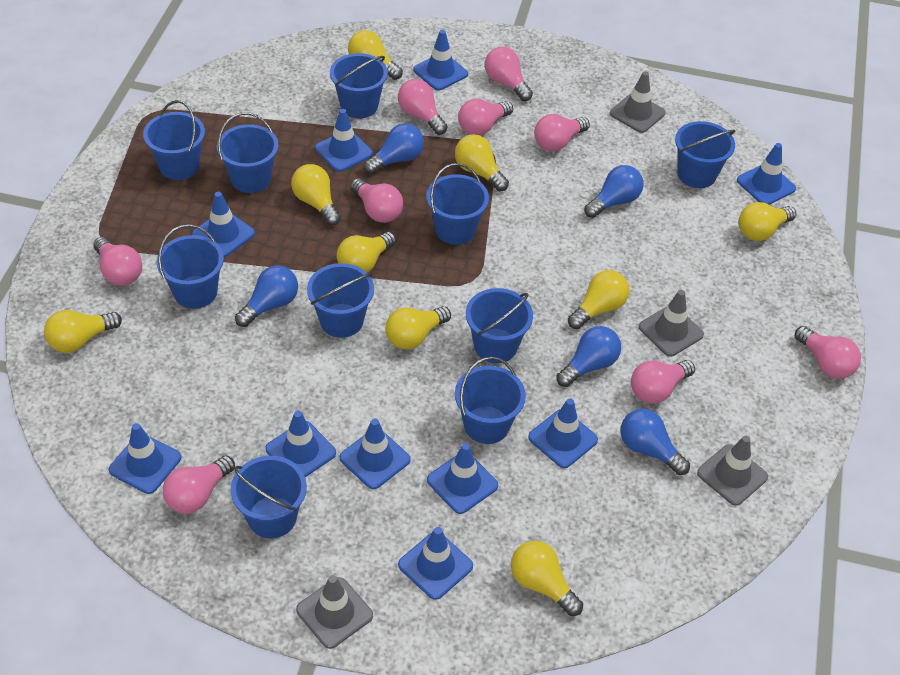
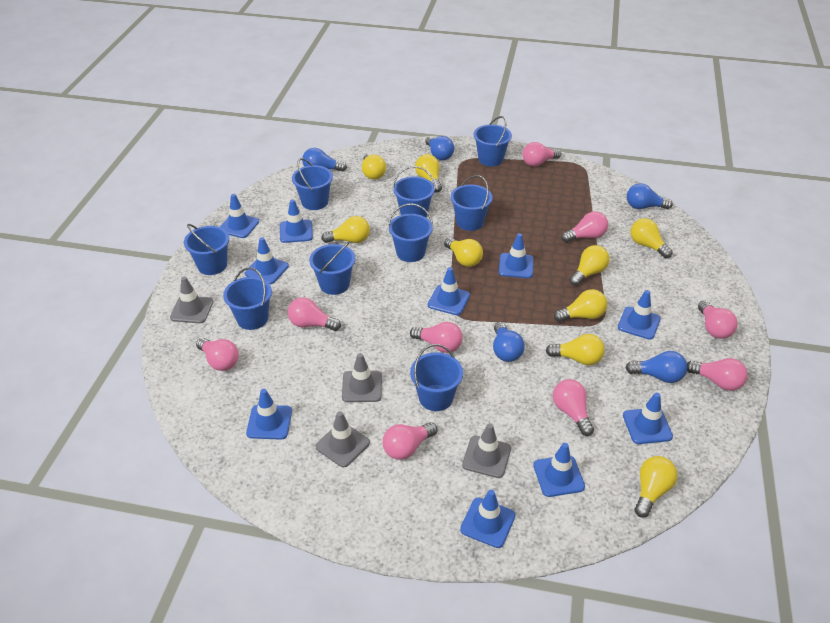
blue bucket: [143,100,205,180] [157,224,224,309] [217,113,279,193] [230,456,307,538] [307,263,374,338] [330,53,388,118] [426,163,489,245] [455,357,526,444] [466,288,533,363] [675,121,736,188] = 10 -> [184,224,229,275] [223,267,272,330] [292,158,333,210] [309,242,355,295] [388,203,433,262] [393,166,436,217] [410,344,463,411] [450,175,493,231] [473,116,512,166] = 9

